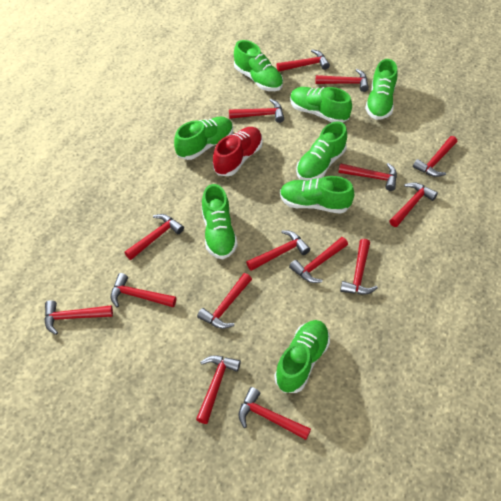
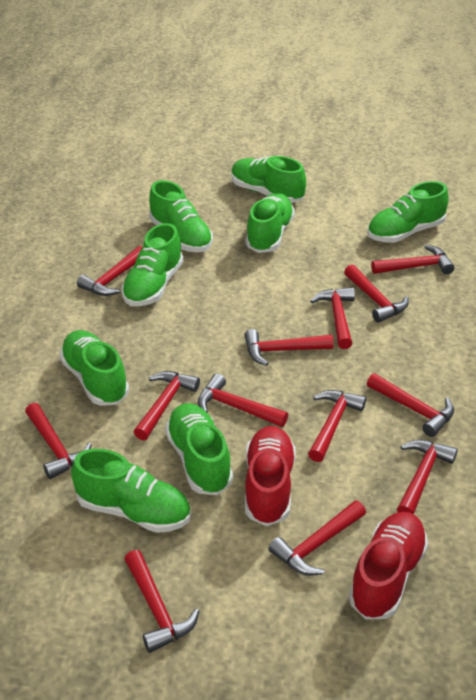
red hammer: [44,300,113,335] [111,273,176,308] [124,214,184,260] [196,355,241,424] [197,273,252,329] [229,99,284,123] [238,387,311,440] [246,230,310,271] [277,50,330,71] [289,237,348,283] [315,69,369,92] [338,163,397,191] [340,239,378,295] [389,182,438,227] [413,136,457,177] = 15 -> [25,403,92,479] [77,246,143,296] [124,550,199,653] [134,371,200,440] [198,374,288,427] [244,329,334,366] [268,500,366,576] [308,390,366,462] [310,287,355,349] [344,265,409,323] [367,373,454,437] [371,245,455,274] [397,440,458,514] = 13
red shoe: [213,127,263,176] = 1 -> [245,426,296,526] [349,512,429,619] = 2

